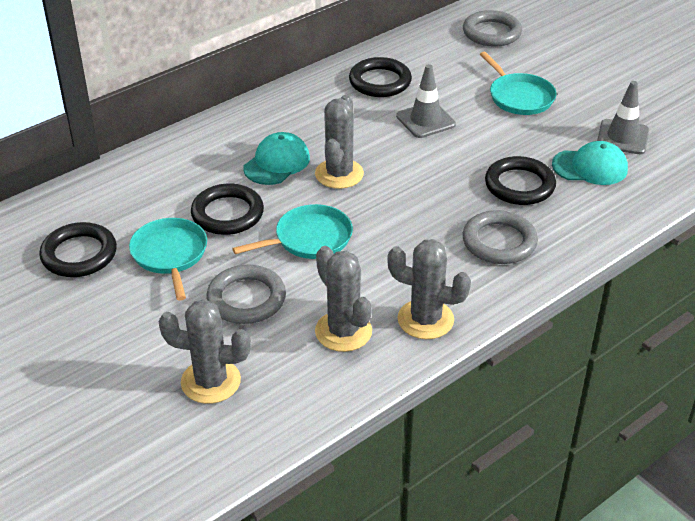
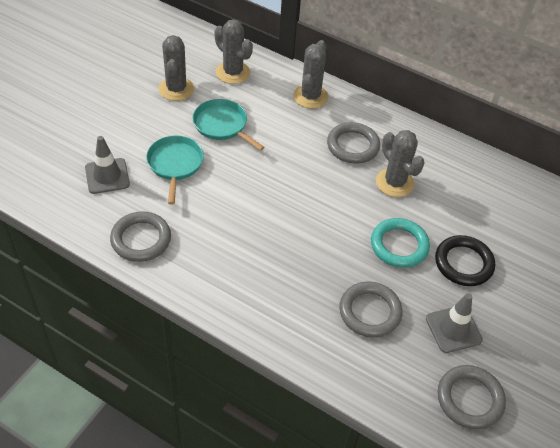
black ring: [39,222,117,277] [191,184,264,235] [349,57,412,97] [485,156,556,205] = 4 -> [435,235,495,286] = 1
grey ring: [206,265,286,324] [463,10,522,47] [463,210,538,264] = 3 -> [110,211,171,262] [327,122,380,164] [339,281,403,338] [438,365,506,429] = 4
turquoise cap: [243,132,310,185] [552,141,628,185] = 2 -> none = 0
turquoise pan: [129,218,207,301] [232,204,353,259] [480,52,556,115] = 3 -> [146,136,204,204] [193,99,264,151] = 2
turquoise ring: none = 0 -> [371,218,430,268] = 1

